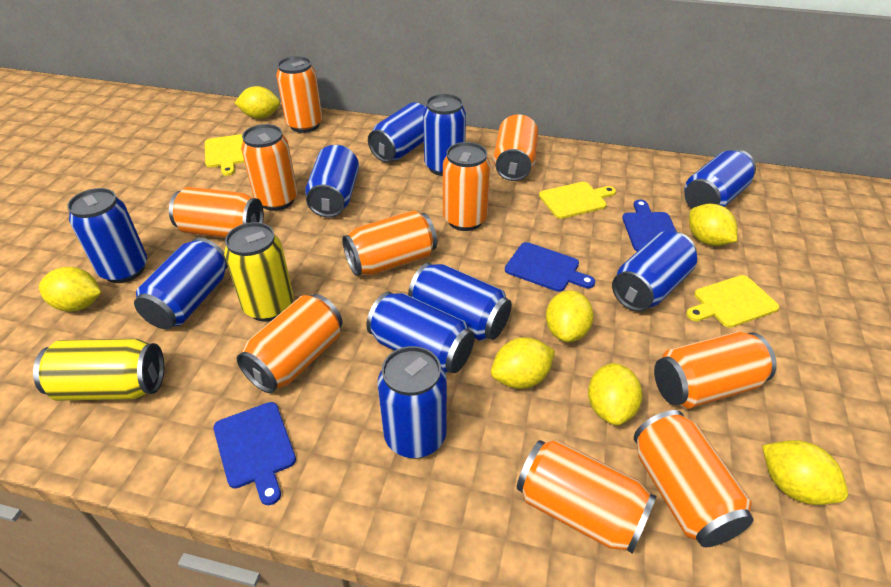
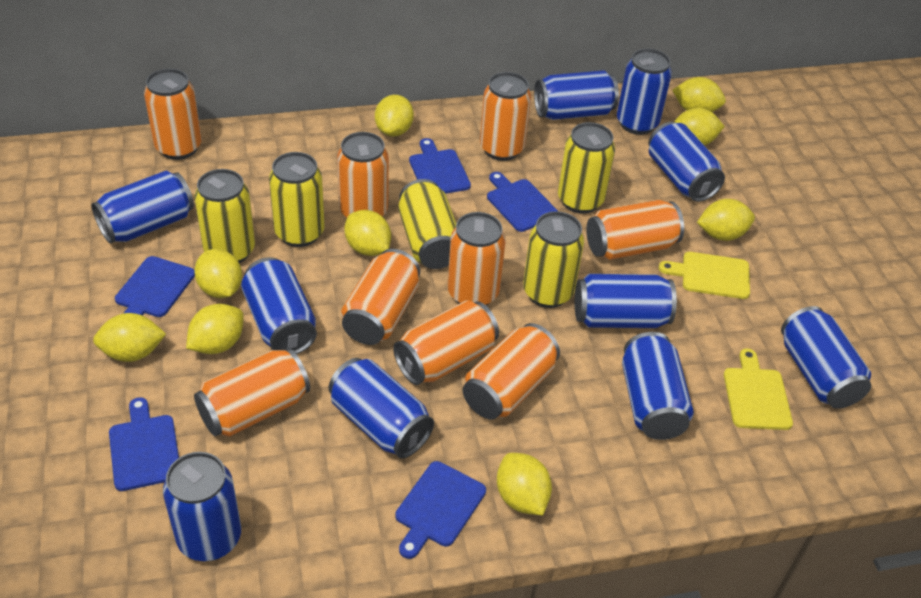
blue cutting board: [213,402,296,505] [505,242,595,292] [622,200,677,251] = 3 -> [109,397,179,491] [115,256,195,317] [395,461,486,559] [409,138,471,194] [487,172,558,232] = 5
orange can: [169,187,264,238] [237,294,343,393] [241,124,298,211] [276,56,323,133] [342,210,437,276] [443,142,491,231] [493,114,538,181] [517,439,656,553] [634,410,753,547] [654,332,777,409] = 10 -> [144,69,202,160] [194,348,310,437] [337,132,389,218] [341,249,420,345] [393,300,499,385] [448,212,506,306] [463,323,560,420] [480,72,531,161] [586,200,684,260] = 9
yellow can: [33,339,164,401] [224,222,294,322] = 2 -> [194,169,255,263] [269,152,325,247] [398,179,457,269] [523,211,584,308] [558,122,615,214] = 5
yellow cutting board: [205,134,245,176] [539,182,616,219] [686,275,779,328] = 3 -> [659,252,750,299] [724,348,793,430] = 2
yellow lemon: [39,267,101,312] [235,86,280,119] [491,337,555,389] [546,290,594,342] [588,363,642,425] [689,204,737,246] [762,440,848,505] = 7 -> [93,313,166,362] [186,304,244,354] [194,249,242,298] [345,210,391,256] [375,95,414,137] [497,453,552,515] [672,77,726,112] [674,108,725,145] [697,199,755,241] = 9

